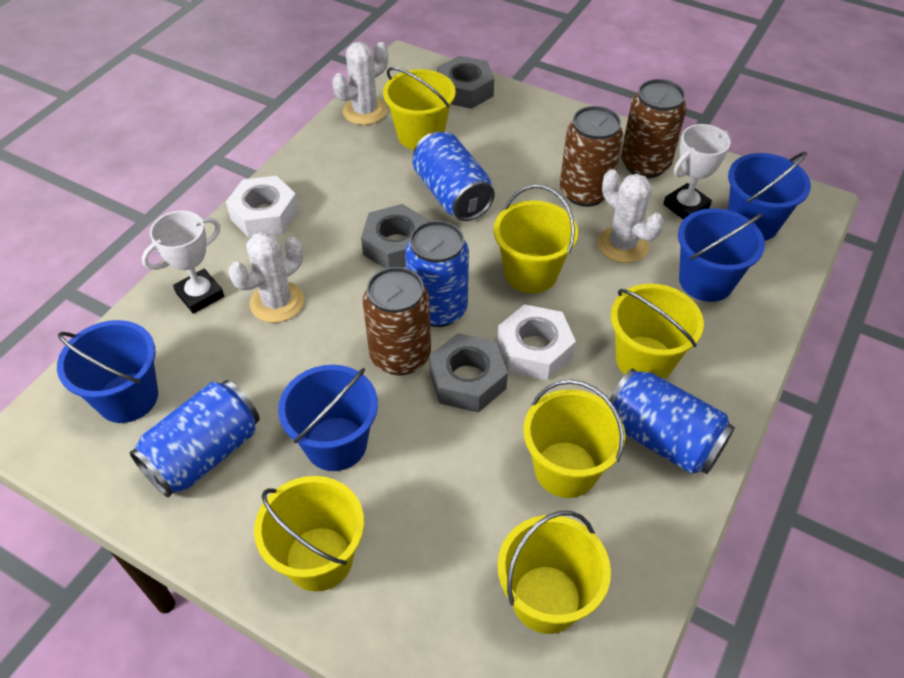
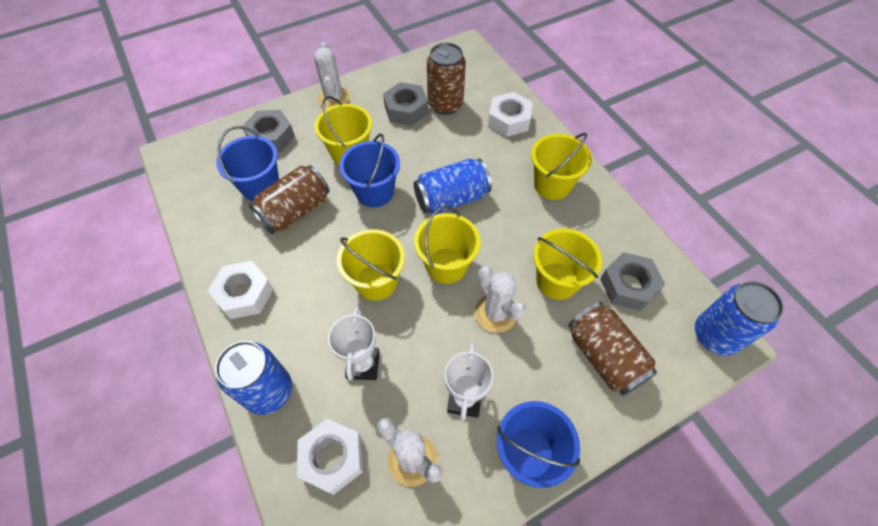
blue bucket: [57,320,158,423] [278,365,378,471] [678,208,765,302] [728,151,811,241] = 4 -> [216,126,279,201] [339,134,400,207] [497,401,580,488] = 3
blue can: [129,380,260,498] [405,221,469,327] [413,131,495,221] [610,368,735,474] = 4 -> [215,341,292,415] [414,159,492,215] [695,281,784,356] = 3
white nut: [226,176,299,238] [497,304,576,381] = 2 -> [208,261,274,319] [297,419,363,495] [488,92,533,137] = 3
yellow bucket: [254,476,364,592] [383,67,456,150] [494,185,578,293] [498,511,611,634] [523,380,625,498] [611,284,704,379] = 6 -> [314,96,372,166] [337,229,405,301] [414,206,481,284] [531,133,592,200] [533,229,602,300] = 5

